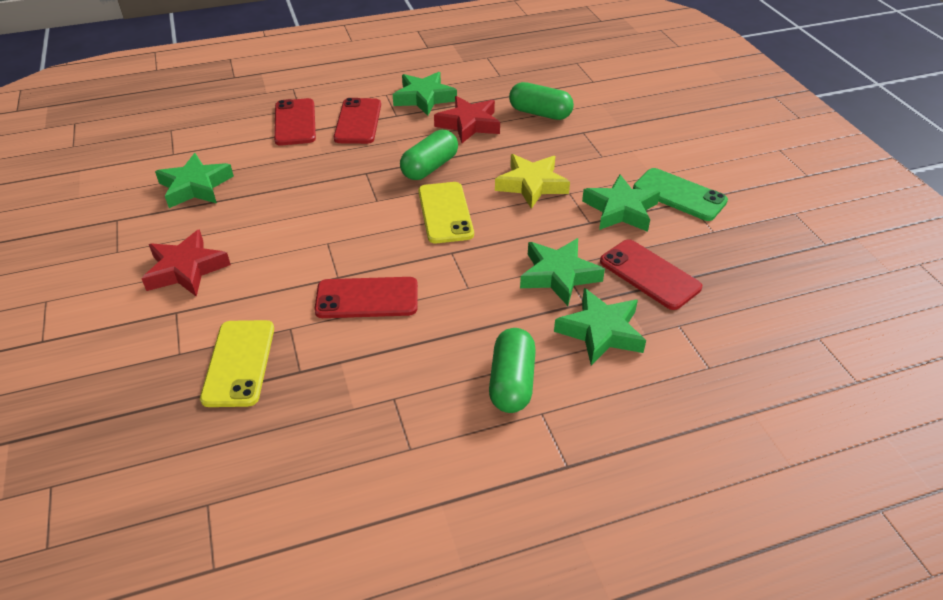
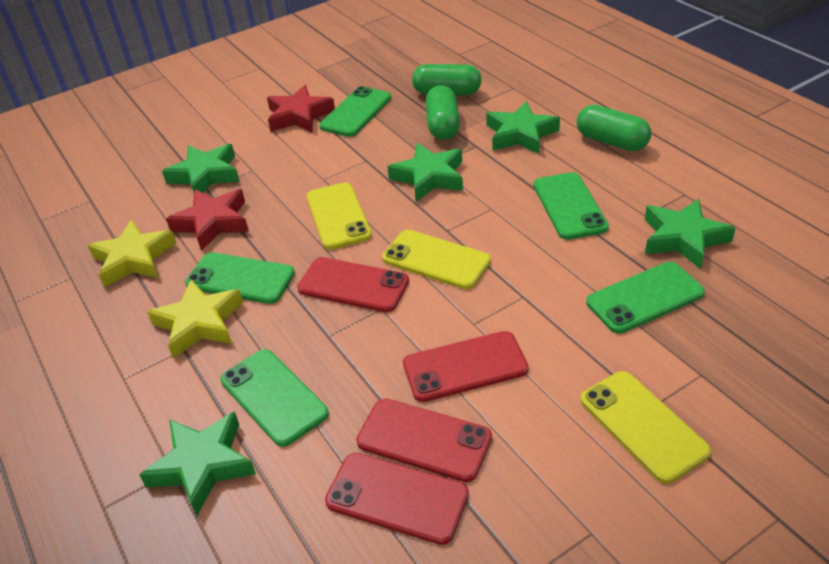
green phone: [633,168,728,221] = 1 -> [185,252,295,304] [220,349,329,447] [320,86,391,137] [534,172,609,240] [586,262,705,334] = 5
yellow phone: [200,320,274,407] [418,182,474,243] = 2 -> [306,182,372,250] [382,230,491,289] [580,371,711,484] = 3
yellow star: [495,154,570,209] = 1 -> [87,220,177,288] [147,280,243,359] = 2

